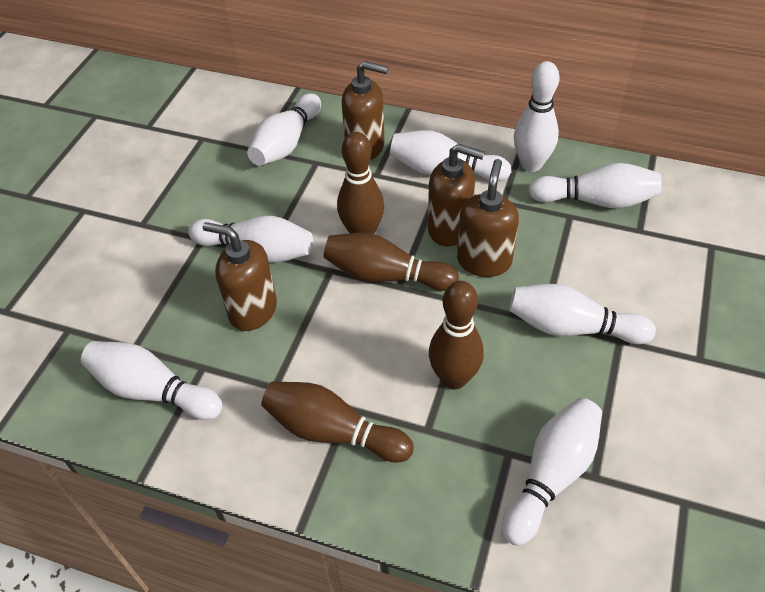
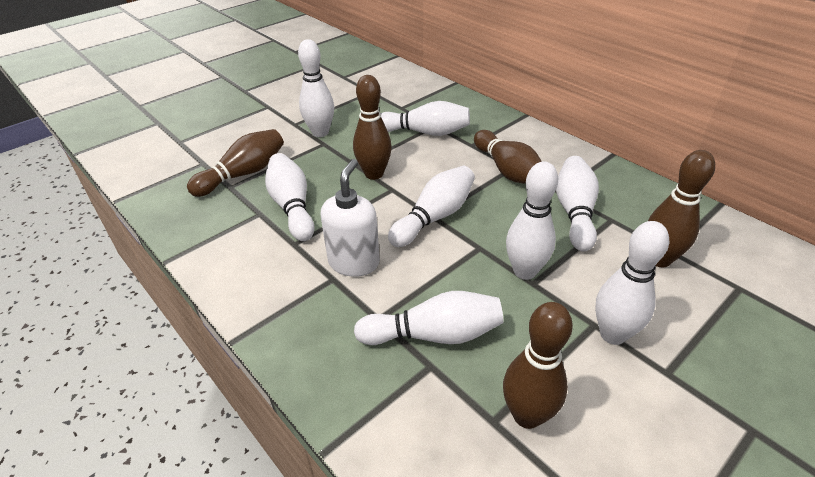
brown bowling pin: [261,381,414,463] [324,233,459,291] [337,132,384,234] [429,281,484,390] = 4 -> [187,129,284,197] [353,75,392,180] [474,130,542,184] [503,302,573,429] [648,150,715,267] = 5
brown soap dispenser: [203,222,277,331] [342,61,388,160] [428,144,485,246] [457,159,519,277] = 4 -> none = 0
white soap dispenser: none = 0 -> [321,159,380,277] = 1

